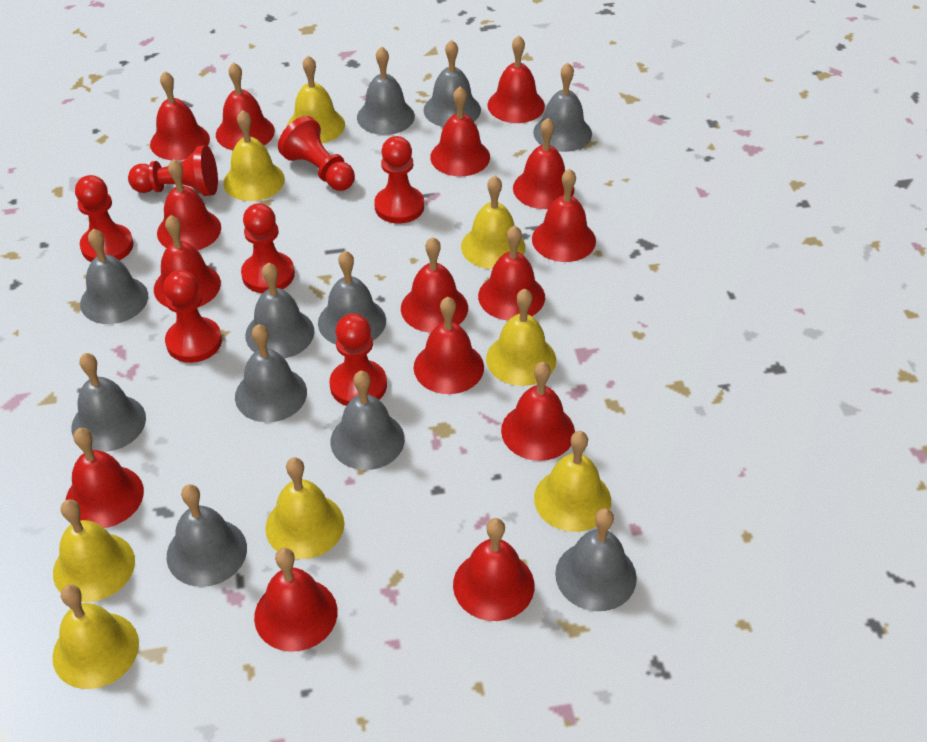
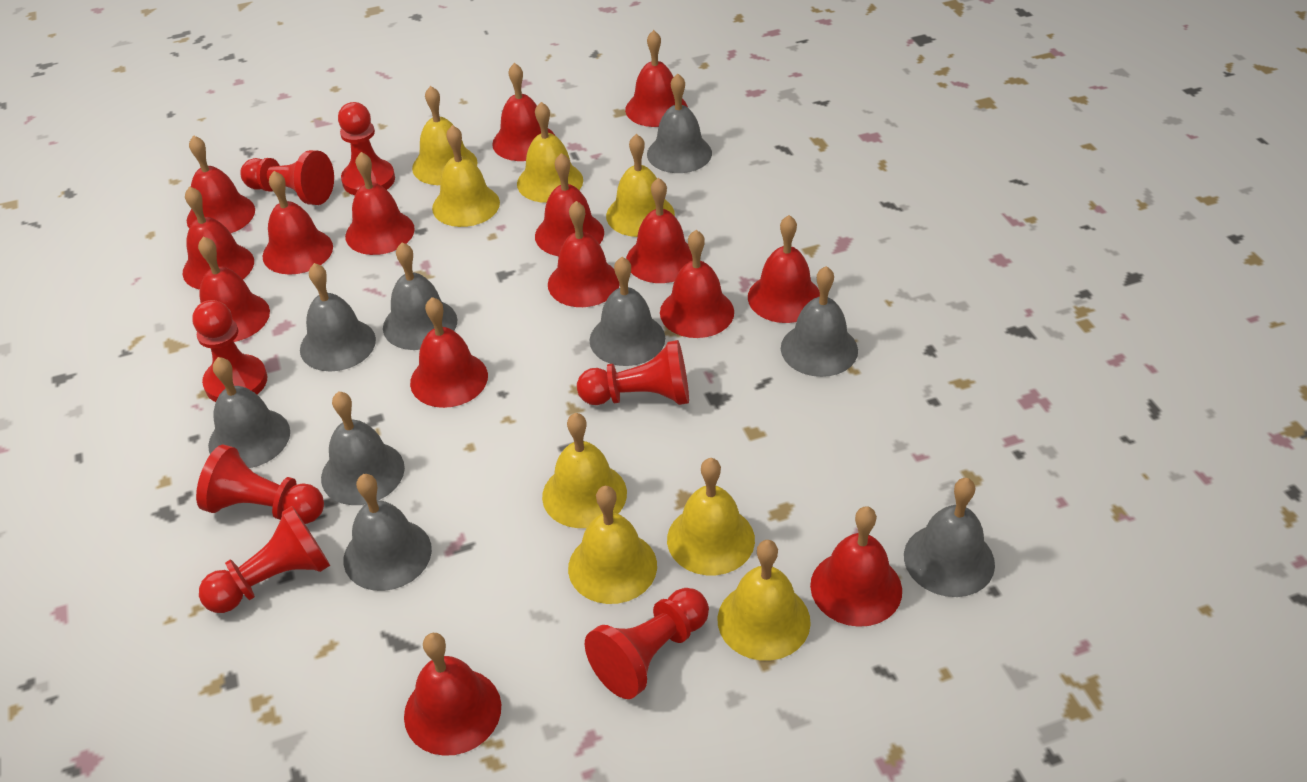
grey bell: [71,353,146,452] [80,229,148,324] [166,484,247,587] [235,324,307,422] [245,262,315,358] [318,251,386,344] [330,371,405,470] [357,47,415,135] [423,40,481,127] [533,63,592,152] [555,508,637,611] = 11 -> [208,357,290,468] [300,263,376,371] [321,391,405,505] [344,474,432,591] [383,242,457,350] [589,257,665,366] [647,74,712,173] [781,266,858,377] [904,478,995,597] = 9

